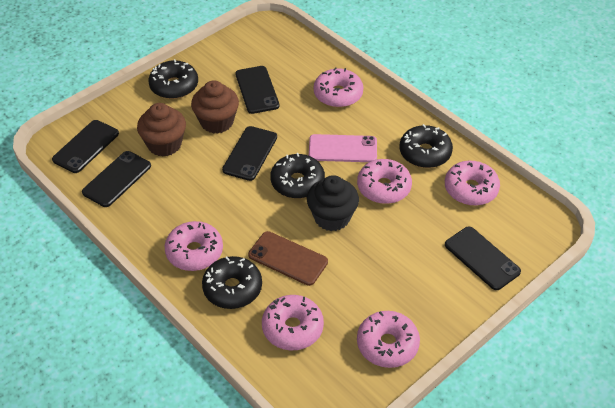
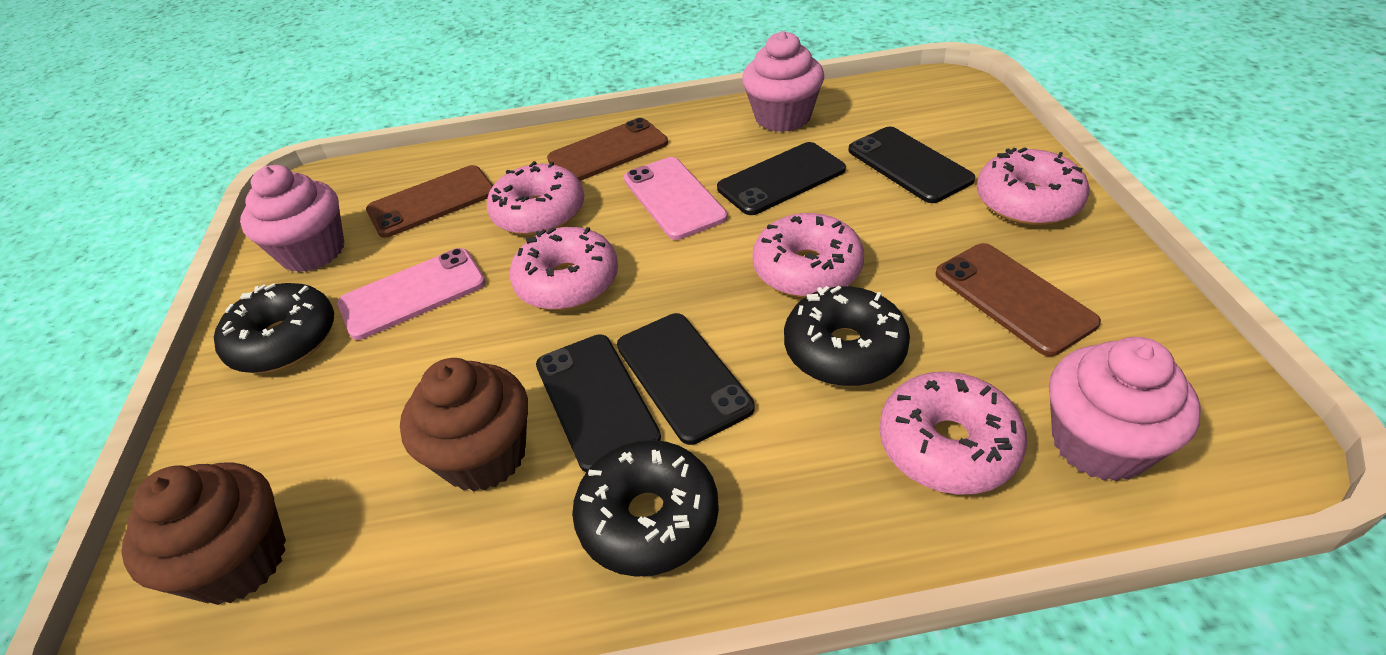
black cupcake: [307,175,359,231] = 1 -> none = 0
black donut: [148,59,198,99] [202,256,262,309] [270,153,325,199] [400,124,453,168] = 4 -> [214,283,334,373] [572,440,719,577] [784,286,910,386] = 3
black phone: [52,120,119,173] [82,151,151,207] [222,126,277,181] [235,66,280,114] [445,226,521,290] = 5 -> [536,334,661,472] [617,313,755,445] [717,142,846,215] [848,127,975,203] = 4
brown phone: [248,231,328,286] = 1 -> [366,165,493,238] [547,118,668,181] [936,243,1101,356] = 3
pink cupcake: none = 0 -> [240,165,345,272] [742,31,824,132] [1049,337,1201,482] = 3
pink donut: [165,221,223,271] [262,295,324,350] [314,67,363,108] [357,159,412,204] [357,311,420,368] [445,161,500,206] = 6 -> [487,161,584,236] [510,227,618,310] [752,213,864,297] [879,372,1027,495] [977,147,1089,226] = 5
pink phone: [309,134,377,162] = 1 -> [337,248,486,340] [624,157,728,240] = 2

